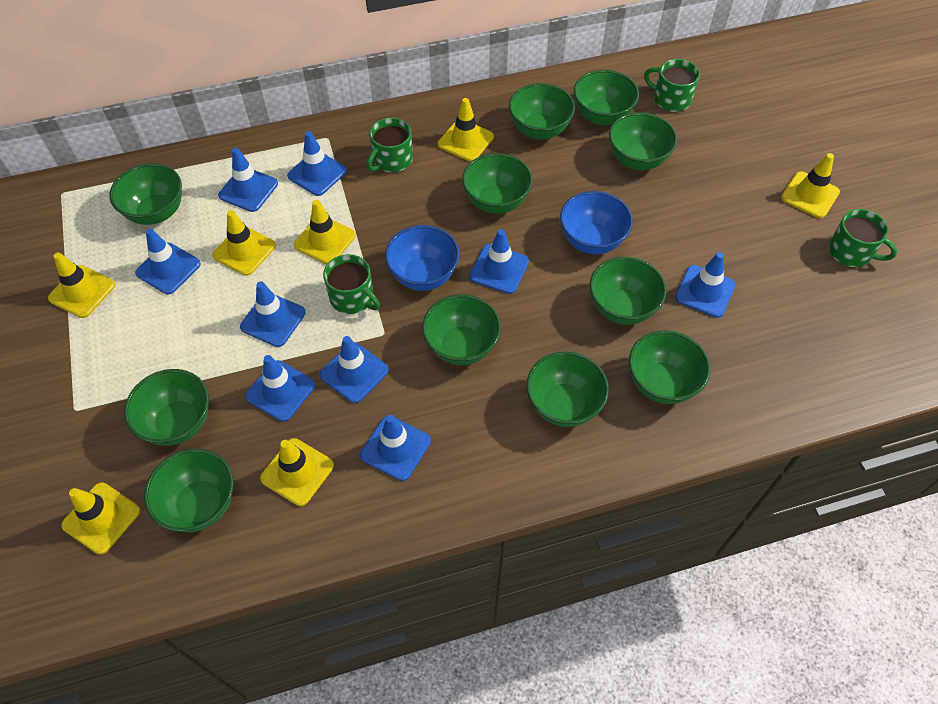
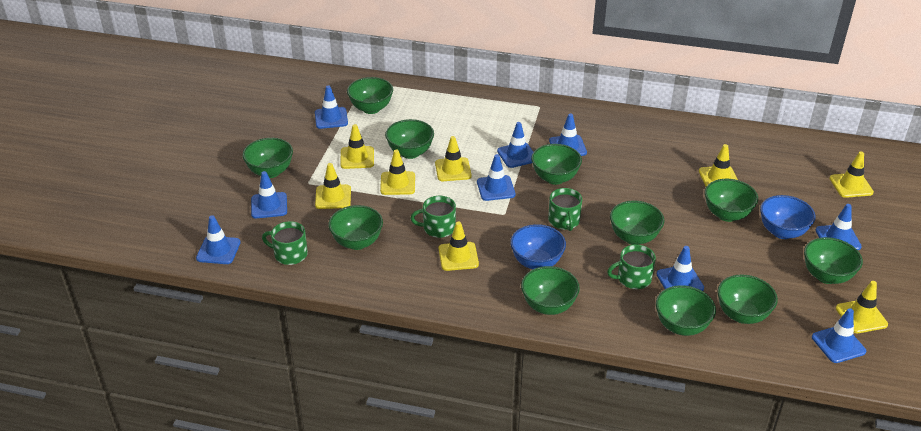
yellow traffic cone: [48,252,115,318] [61,482,140,554] [212,210,276,276] [260,438,334,506] [294,200,356,265] [438,98,494,162] [781,153,840,218] = 7 -> [315,163,351,209] [340,124,374,169] [380,150,415,195] [435,136,471,181] [439,222,479,271] [699,144,738,187] [829,152,874,198] [835,281,888,333] = 8

